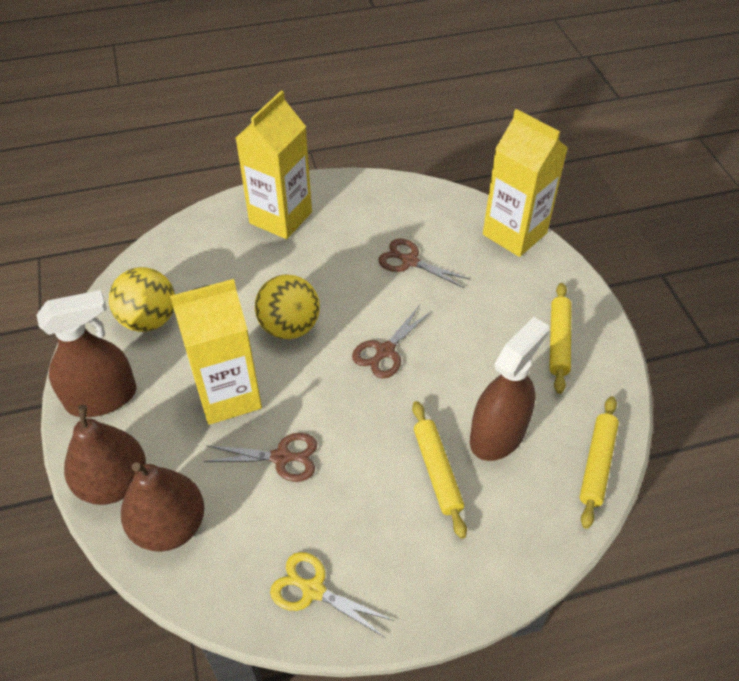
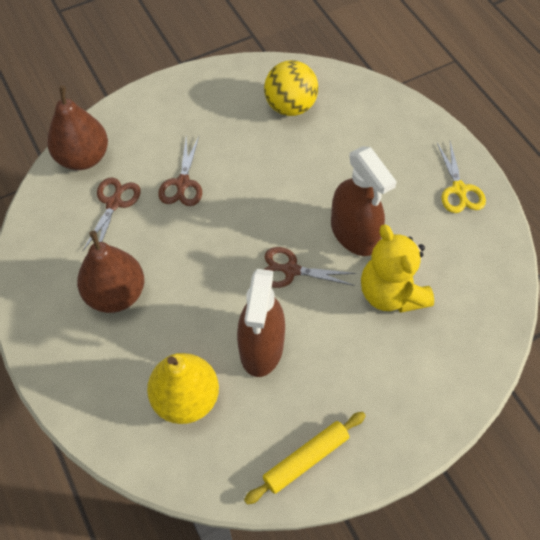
yellow ball: [109,267,175,332] [255,274,320,340] = 2 -> [264,60,318,116] = 1
yellow carton: [170,279,262,425] [236,91,312,239] [483,109,568,257] = 3 -> none = 0
yellow pear: none = 0 -> [147,353,219,424] = 1
yellow rolling pin: [412,401,467,539] [549,283,572,394] [579,396,619,529] = 3 -> [244,412,366,505] = 1
yellow teddy bear: none = 0 -> [361,224,434,313] = 1

